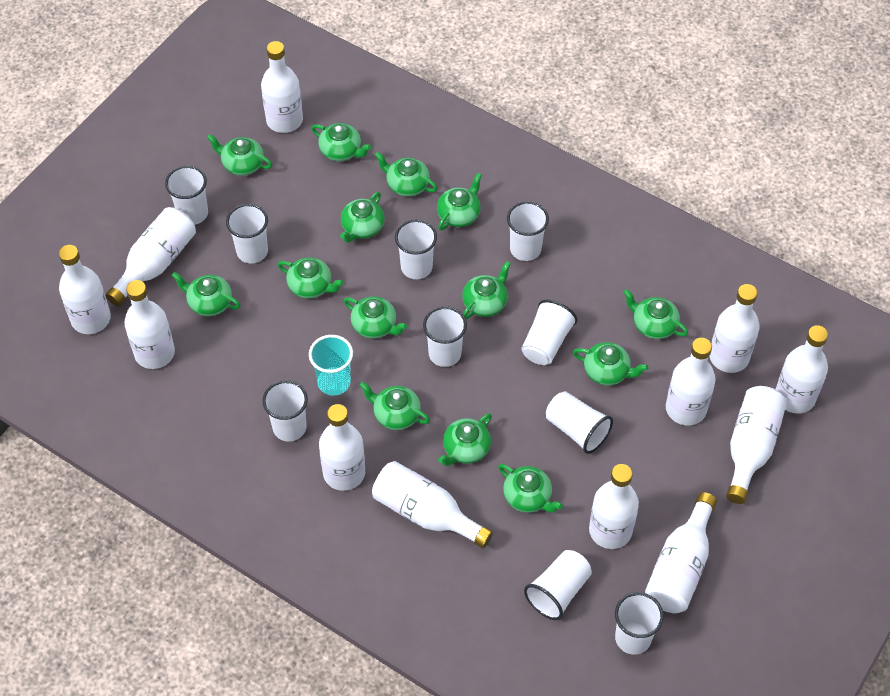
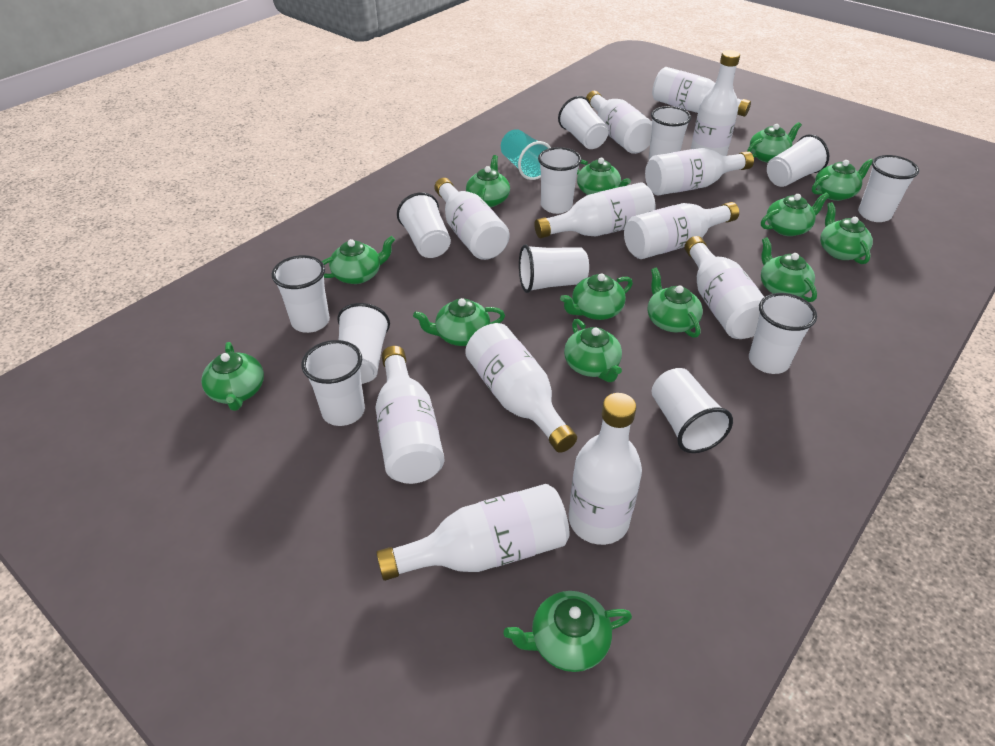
white cup: [165,166,208,225] [226,204,268,264] [262,380,308,442] [395,219,437,279] [423,306,467,367] [507,201,549,261] [522,300,578,365] [524,550,592,620] [546,391,613,454] [615,592,664,655] = 10 -> [272,255,330,333] [301,340,365,426] [337,303,390,384] [397,192,451,258] [519,244,589,293] [538,147,581,214] [558,96,609,149] [648,106,691,160] [652,368,733,453] [749,293,817,374] [767,134,829,187] [858,155,919,222] = 12

